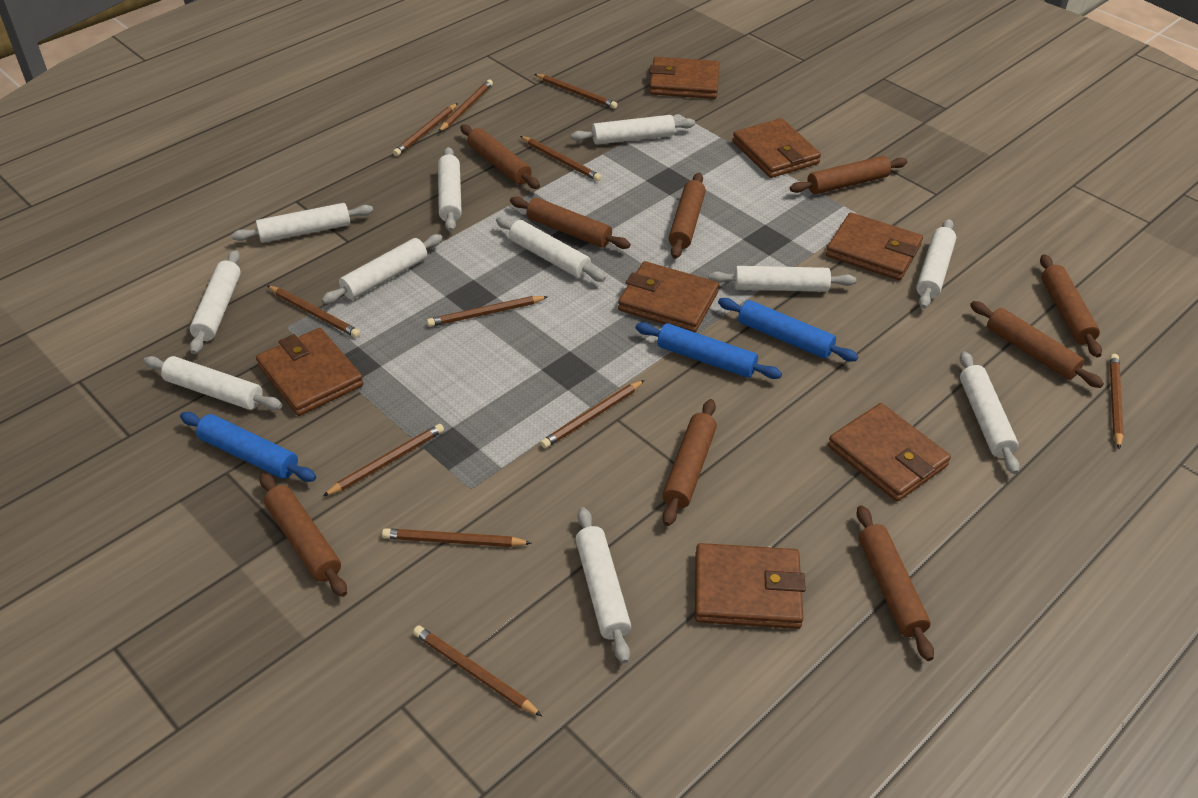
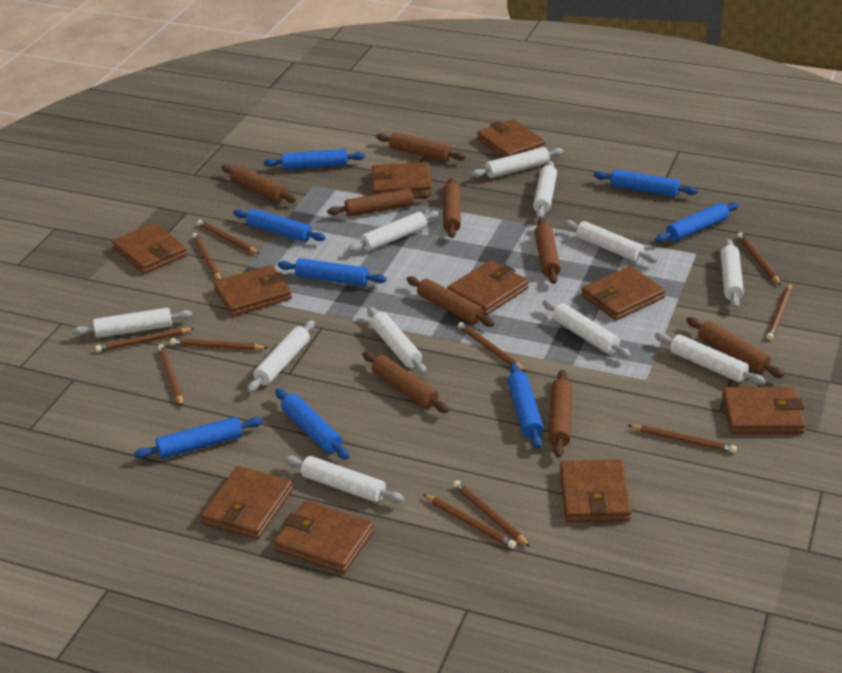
blue rolling pin: [180,412,316,482] [635,323,782,379] [718,298,858,362] = 3 -> [134,417,263,459] [233,209,326,242] [264,149,365,170] [275,388,349,460] [278,258,387,286] [508,363,544,449] [594,169,698,197] [655,202,739,243] = 8
brown wallet: [256,328,364,416] [618,261,719,332] [649,57,720,99] [695,543,806,629] [733,118,821,178] [826,212,923,280] [828,403,951,501] = 7 -> [112,223,187,274] [201,466,293,539] [213,265,292,316] [274,501,374,573] [370,162,432,195] [447,260,529,316] [477,119,545,158] [560,460,632,522] [581,266,665,320] [722,387,806,434] = 10

